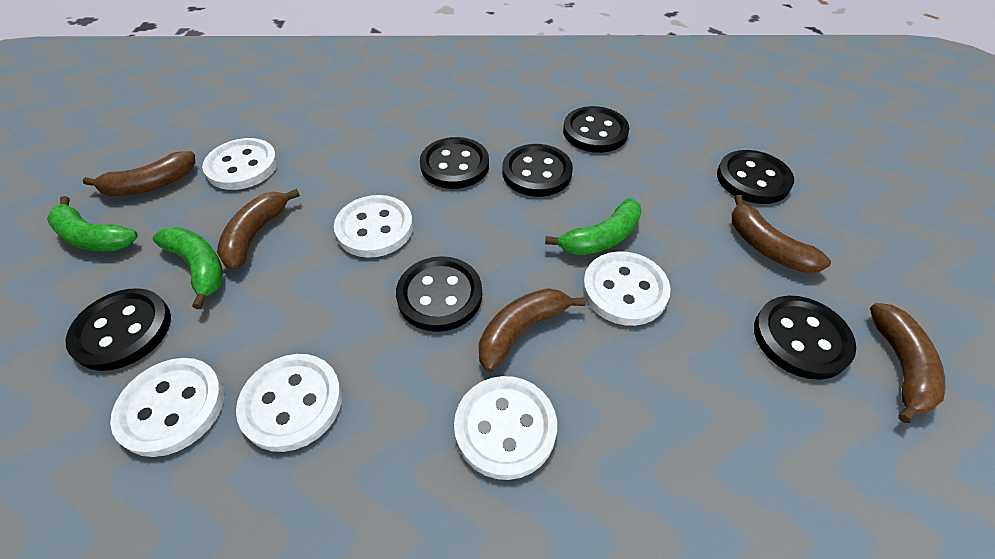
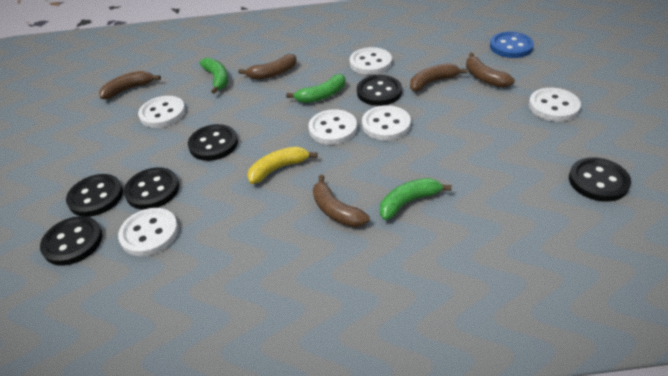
black button: [66,288,171,371] [396,256,482,332] [420,137,489,189] [503,144,573,197] [563,106,629,153] [717,150,794,204] [754,296,856,380] = 7 -> [40,216,103,266] [66,174,123,217] [124,167,179,210] [188,124,238,161] [357,75,402,106] [569,157,631,202] = 6
blue button: none = 0 -> [490,32,534,58] = 1
yellow banana: none = 0 -> [247,147,318,184] = 1

